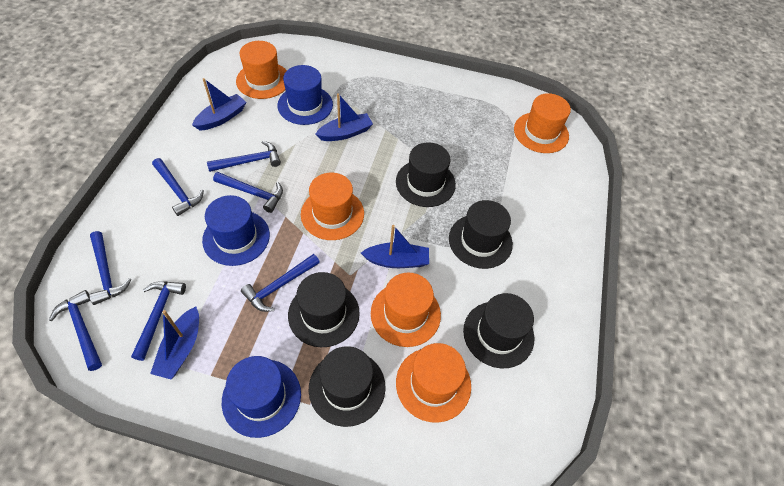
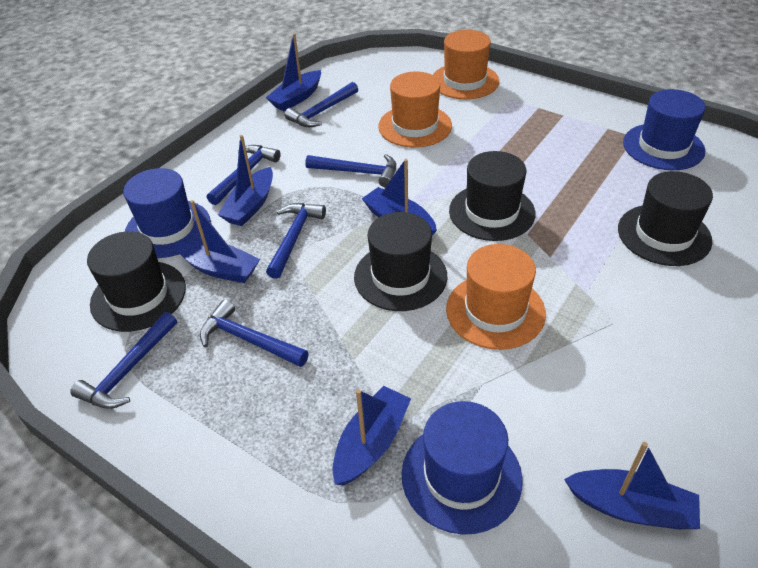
black hat: [288,272,360,347] [309,346,385,427] [396,142,456,207] [449,200,513,269] [463,293,534,368] = 5 -> [87,231,186,332] [354,212,447,311] [449,151,536,241] [618,171,713,266] = 4
blue boat: [150,307,199,379] [192,78,246,131] [315,93,373,141] [361,225,429,268] = 4 -> [175,200,260,283] [218,135,273,226] [266,33,321,111] [332,386,411,485] [362,159,437,236] [564,442,700,529] = 6
blue hammer: [49,290,102,371] [89,231,131,305] [131,281,186,361] [152,158,204,216] [207,141,281,172] [213,172,283,213] [241,254,320,312] = 7 -> [70,312,177,409] [200,299,309,367] [207,145,281,205] [266,203,326,279] [285,82,358,127] [305,154,396,187] = 6
orange hat: [236,41,287,99] [301,172,364,240] [371,272,441,347] [396,343,471,423] [514,93,571,153] = 5 -> [378,72,452,148] [433,30,499,99] [446,244,546,350] = 3

